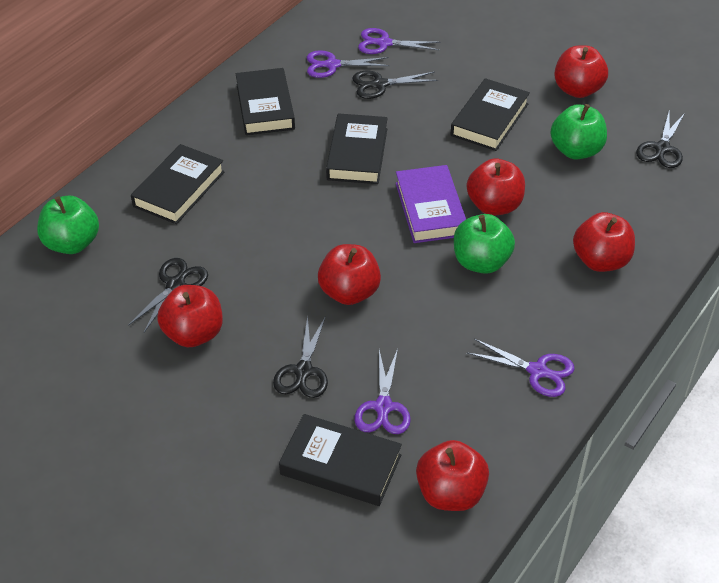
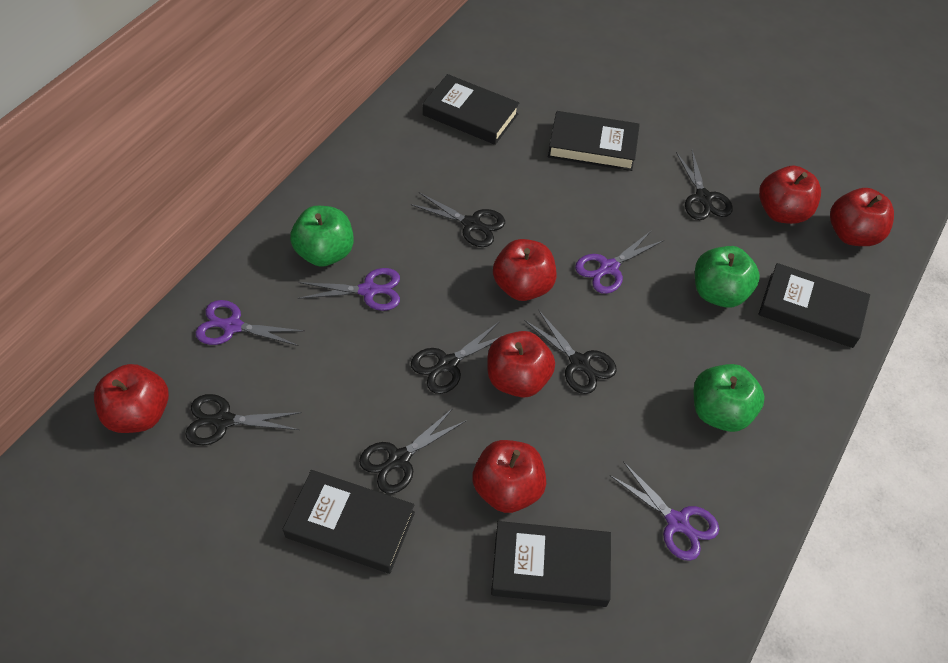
black scissors: [128,258,208,333] [273,315,328,398] [352,71,438,99] [636,113,685,168] = 4 -> [185,394,302,445] [359,408,466,494] [410,192,505,247] [411,321,500,394] [524,310,617,394] [676,150,733,220] = 6
purple book: [396,165,466,243] = 1 -> none = 0

